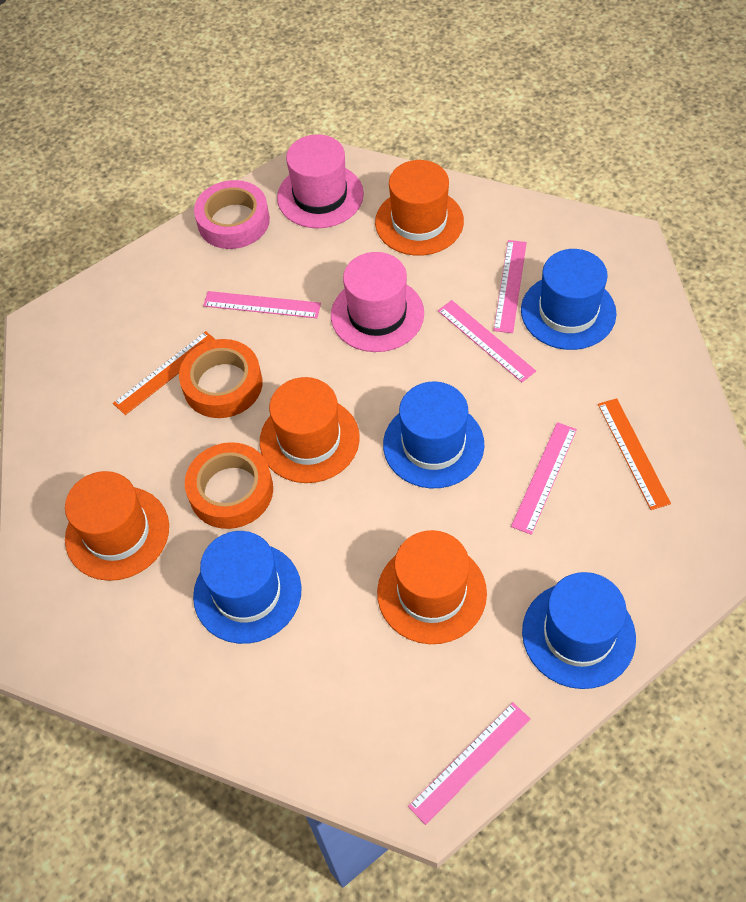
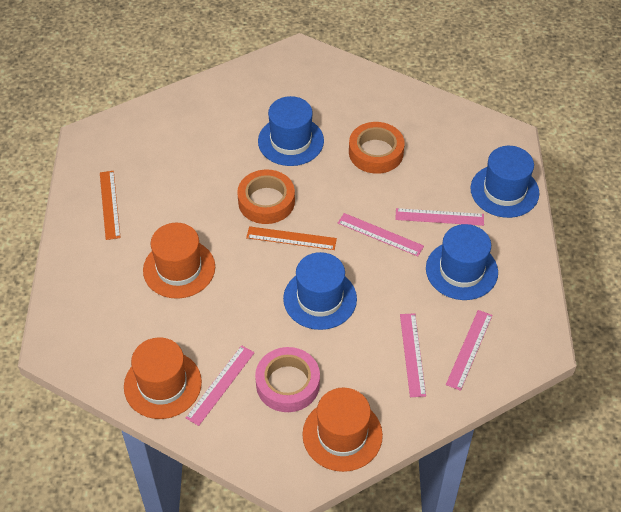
orange hat: [65,471,169,581] [260,377,360,483] [375,160,464,256] [377,530,487,644] = 4 -> [124,337,202,419] [143,223,215,299] [302,388,383,472] = 3
pink hat: [277,134,364,228] [331,252,424,352] = 2 -> none = 0

